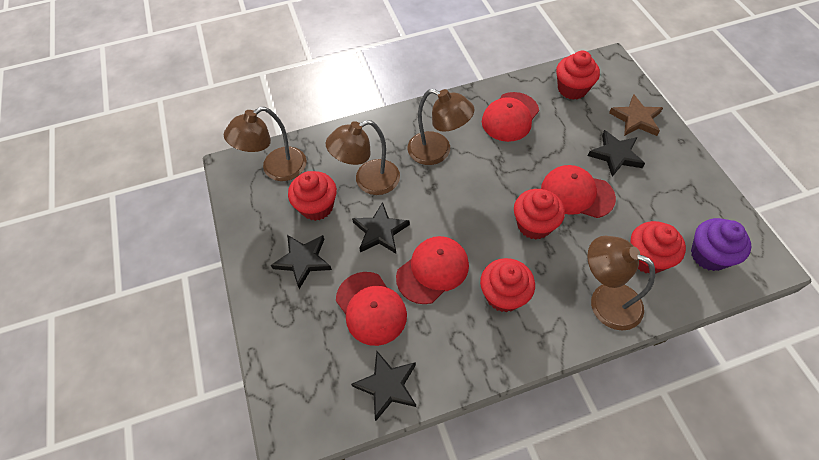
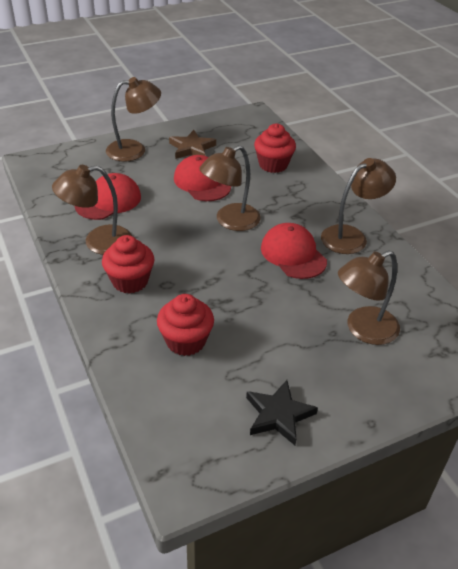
black star: [271,235,332,289] [351,351,416,421] [352,202,410,254] [588,130,645,177] = 4 -> [246,380,318,445] = 1
brown lamp: [224,107,307,181] [326,120,400,195] [407,89,475,165] [587,236,655,331] = 4 -> [52,165,132,255] [106,77,161,162] [199,145,261,231] [321,158,396,254] [338,251,400,345] = 5
purple cupcake: [691,218,751,271] = 1 -> none = 0
red cap: [336,272,407,346] [396,236,469,304] [482,92,539,142] [541,165,616,218] = 4 -> [74,173,141,220] [174,155,231,201] [261,223,327,279] = 3
red cupcake: [288,171,337,221] [480,258,535,312] [514,189,565,240] [556,51,600,100] [630,221,686,274] = 5 -> [102,235,155,294] [157,294,214,356] [254,124,296,173] = 3

